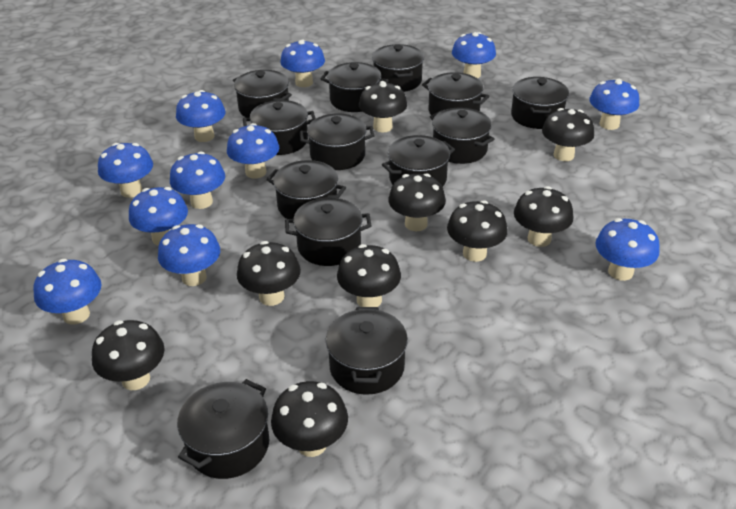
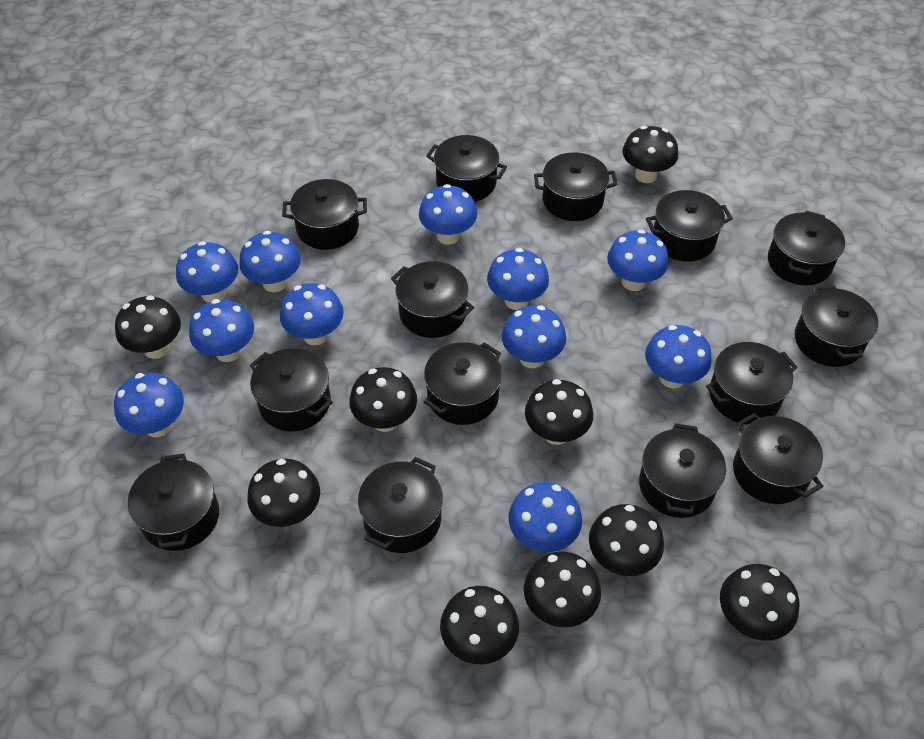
black pot: [177,379,269,479] [233,70,292,118] [243,100,316,155] [266,160,346,219] [285,197,372,266] [300,113,375,170] [321,62,389,112] [326,307,408,395] [372,44,424,92] [382,135,455,187] [422,72,490,115] [430,107,495,164] [511,77,569,129] = 13 -> [128,454,219,551] [249,348,333,431] [282,179,367,250] [358,457,443,553] [391,261,474,338] [424,342,502,425] [426,135,507,202] [534,152,618,221] [639,423,726,518] [646,190,733,262] [706,342,798,424] [733,413,823,504] [768,211,845,286] [795,285,878,367] = 14

